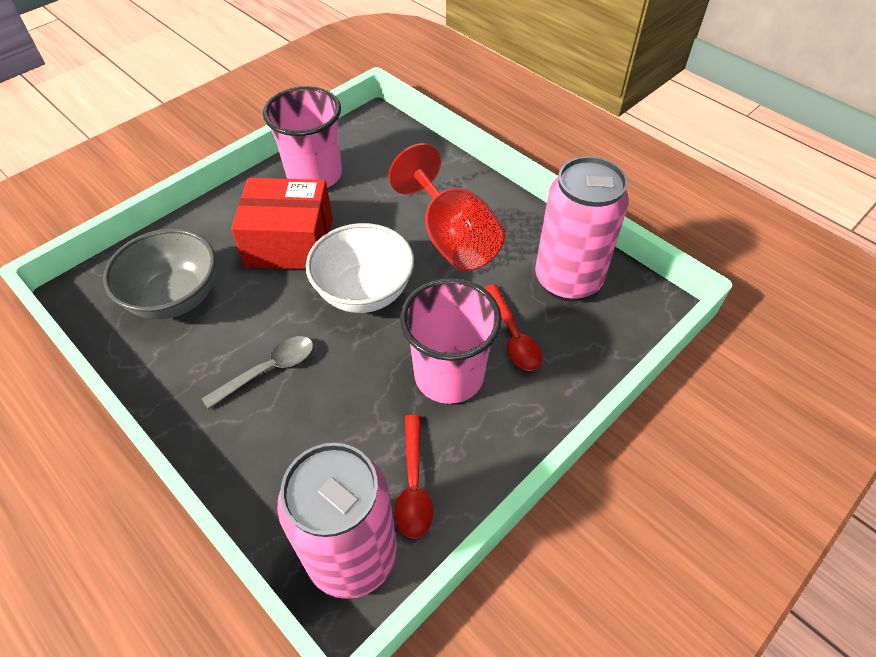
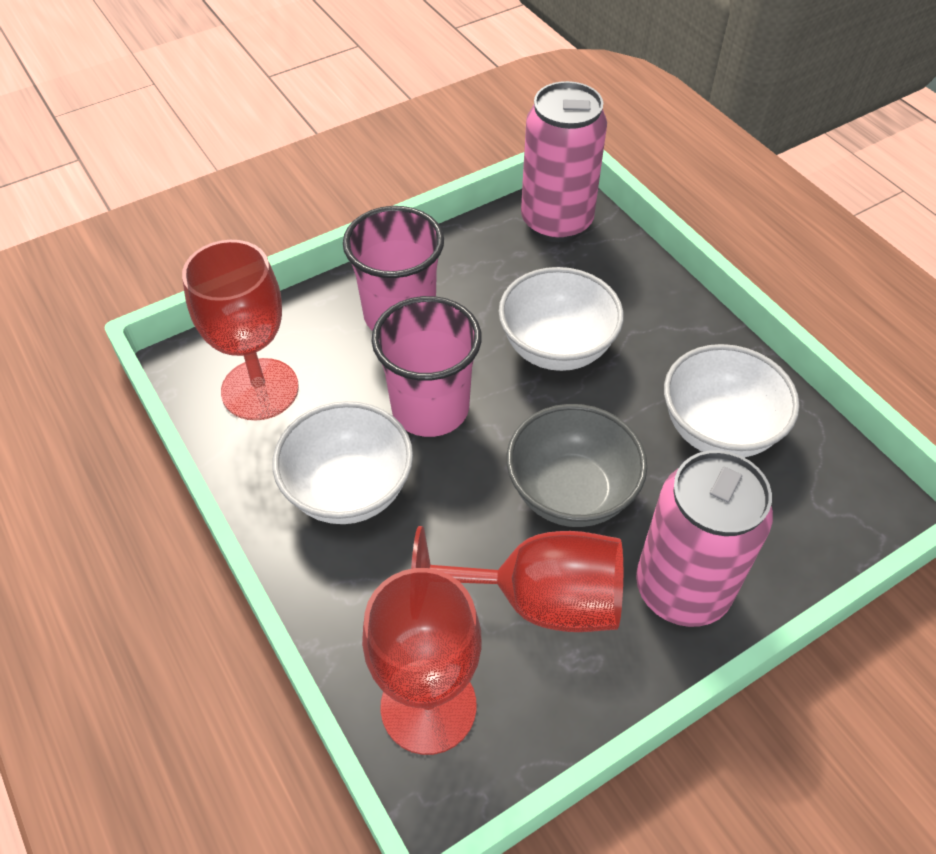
grey spoon: [202,336,313,409] = 1 -> none = 0
red box: [231,178,333,269] = 1 -> none = 0
red goblet: [389,143,506,272] = 1 -> [182,240,299,420] [362,568,482,755] [411,526,623,632] = 3
red spoon: [395,415,433,539] [484,284,543,371] = 2 -> none = 0
white bowl: [306,223,414,313] = 1 -> [272,401,413,524] [498,267,624,371] [664,344,799,458] = 3

